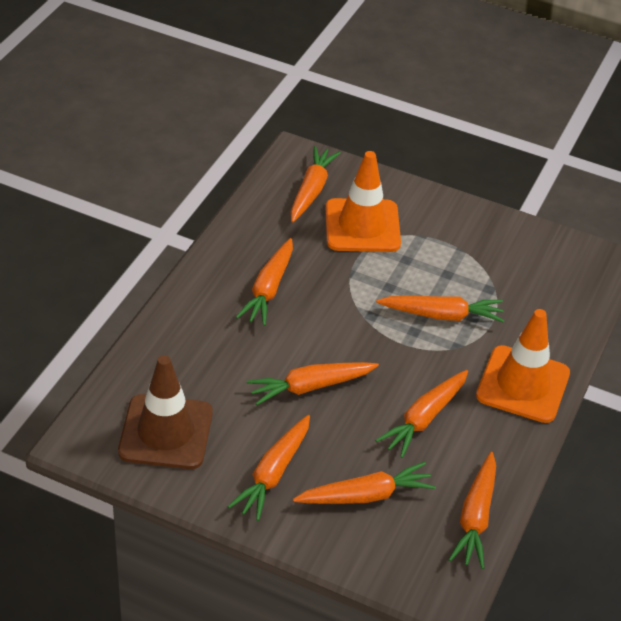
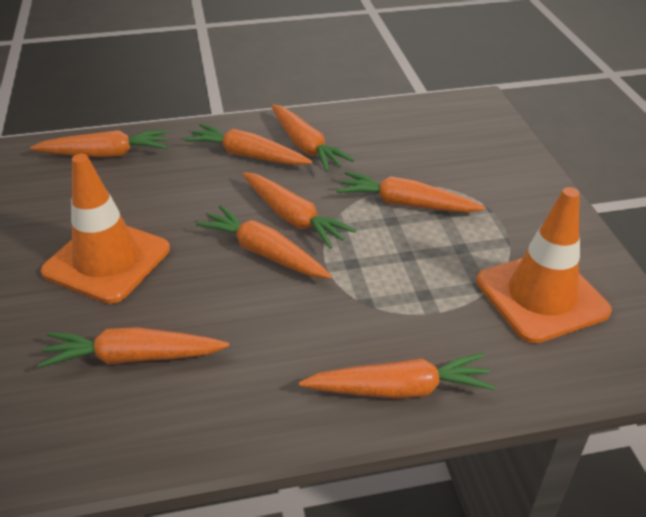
brown traffic cone: [118,355,213,469] = 1 -> none = 0

